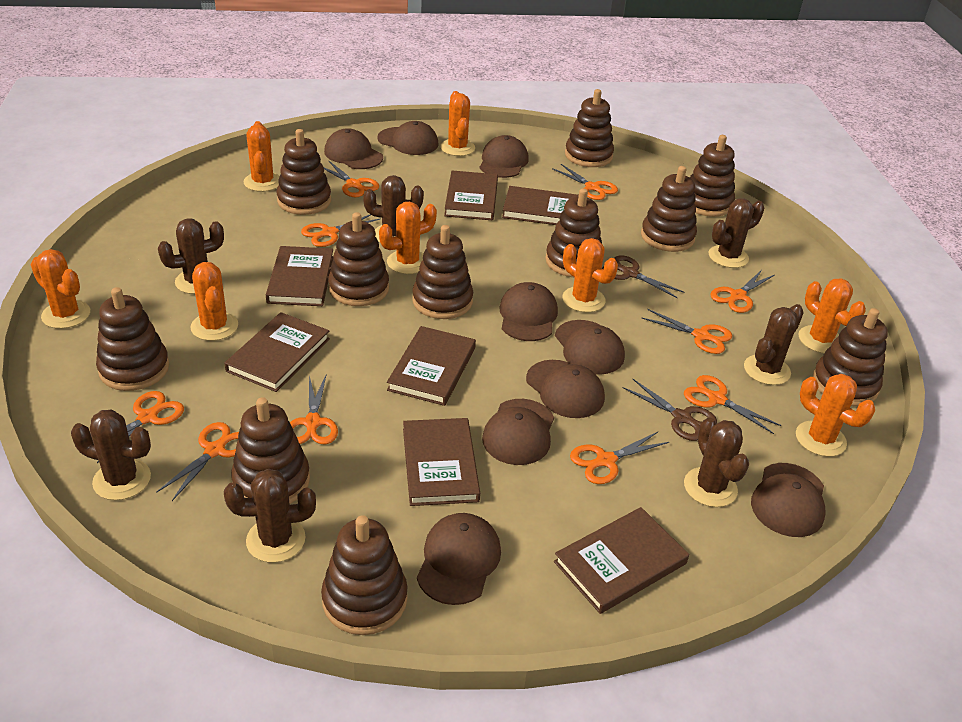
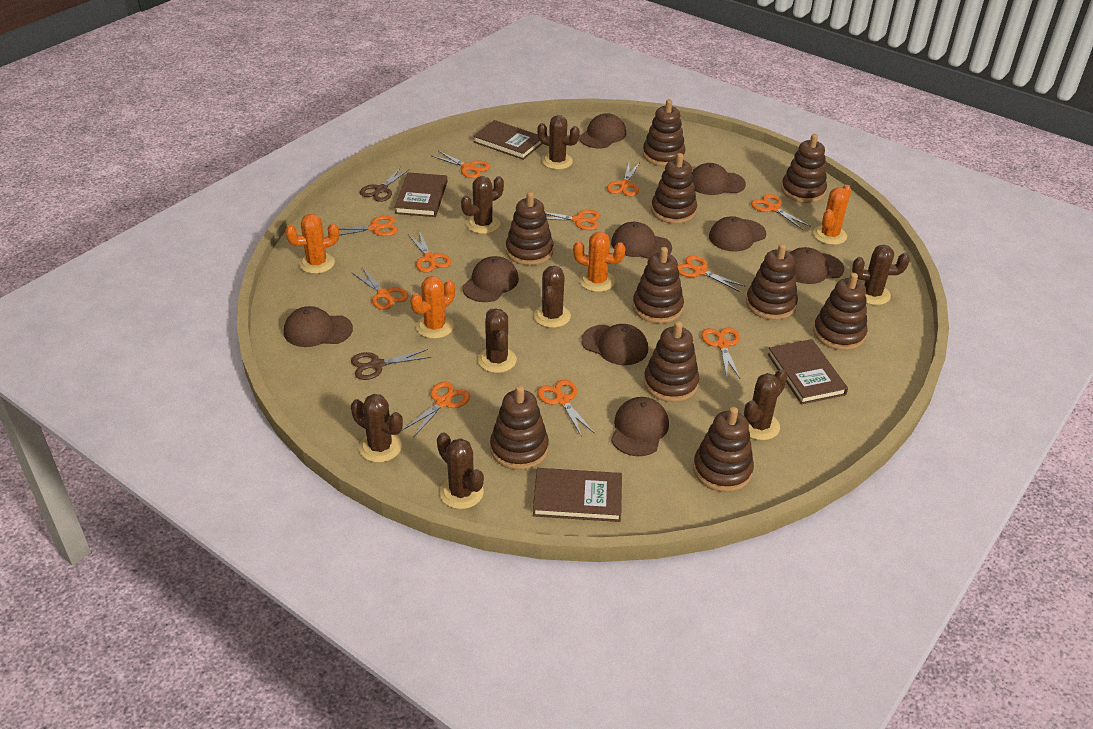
brown book: [224,312,330,392] [266,246,334,306] [387,326,476,406] [403,418,480,506] [444,171,498,220] [502,186,579,225] [554,507,689,614] = 7 -> [394,172,447,217] [473,120,542,160] [533,468,622,522] [768,339,848,404] = 4
brown cactus: [71,409,151,500] [158,219,224,294] [224,469,316,563] [363,175,424,243] [684,418,749,507] [709,198,764,268] [744,304,804,385] = 7 -> [351,394,403,463] [437,433,484,509] [461,176,504,234] [478,309,517,373] [534,266,571,328] [537,115,580,170] [743,369,788,440] [852,245,910,305] = 8
brown stacking toy: [96,287,169,391] [231,397,310,504] [277,129,331,215] [321,515,407,635] [328,212,389,306] [412,225,473,319] [545,188,602,278] [565,89,614,167] [641,166,697,252] [690,135,735,217] [813,308,888,406] = 11 -> [490,385,549,470] [506,192,553,265] [633,247,684,324] [643,99,686,166] [644,321,699,402] [651,153,697,224] [693,407,754,492] [746,244,798,320] [781,134,827,203] [813,273,867,351] = 10
orange cactus: [31,249,90,329] [190,262,238,341] [244,121,280,192] [379,202,437,274] [440,91,475,156] [562,238,618,312] [796,374,875,457] [798,278,866,353] = 8 -> [285,214,339,274] [410,276,455,339] [573,232,626,292] [813,185,851,245] = 4
orange scissors: [97,391,184,463] [156,422,239,501] [290,374,338,444] [301,214,381,247] [324,160,379,197] [552,164,618,200] [570,432,669,484] [642,309,732,354] [684,375,782,434] [710,270,775,313] = 10 -> [339,215,398,236] [351,267,408,310] [403,382,470,438] [408,231,451,273] [432,151,490,178] [537,380,595,437] [545,210,600,230] [607,162,640,196] [677,256,746,292] [701,328,740,378] [751,194,811,230] = 11

